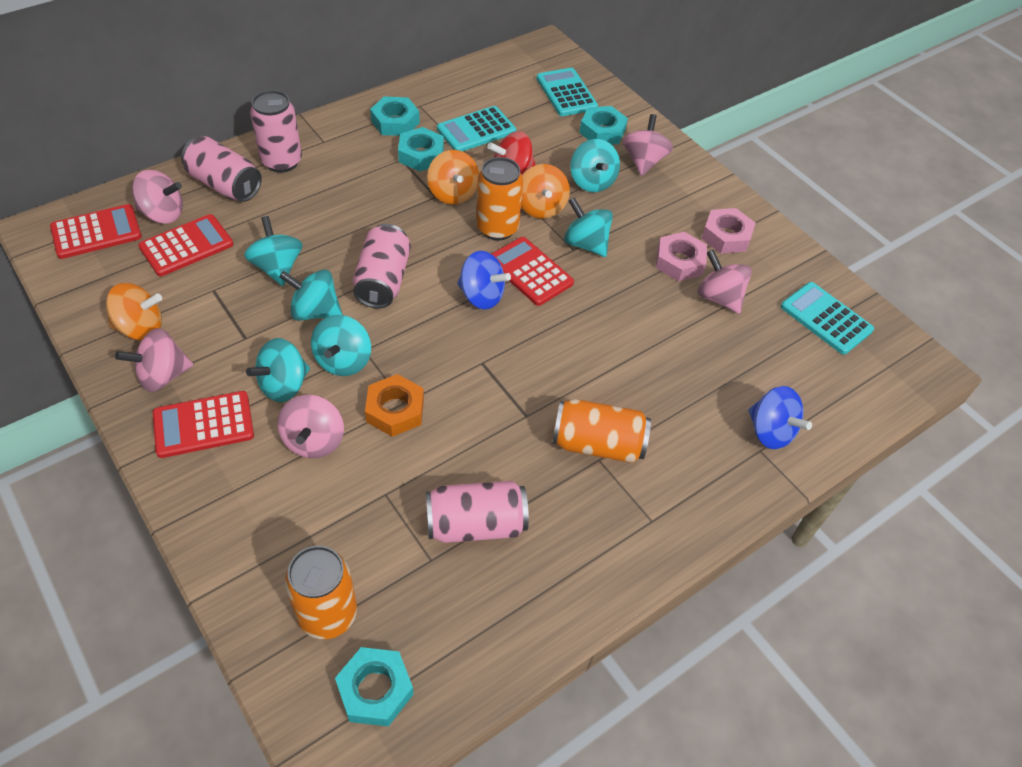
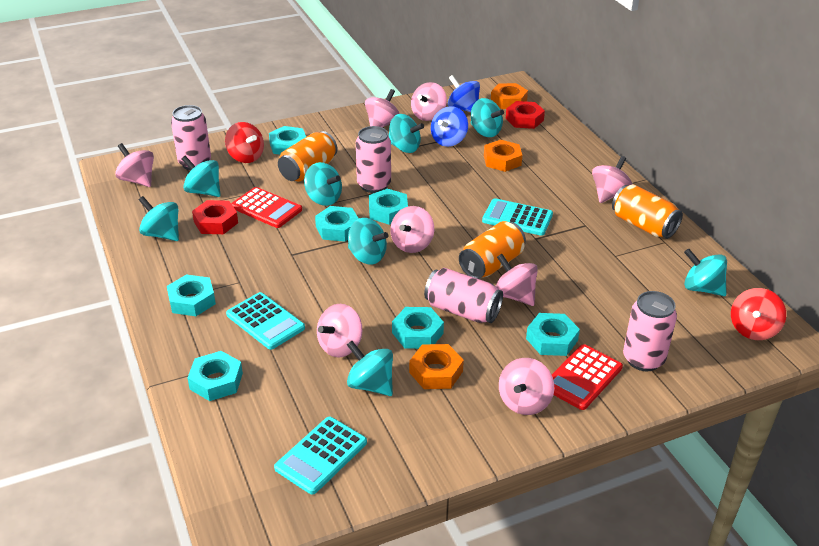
orange nut: [365,374,424,437] = 1 -> [409,344,464,389] [484,140,522,172] [491,83,528,109] = 3
orange spinning top: [106,283,162,340] [427,150,479,205] [521,164,570,219] = 3 -> none = 0
pink nut: [656,232,707,281] [702,208,755,254] = 2 -> none = 0
pink spinning top: [115,328,193,392] [132,170,183,223] [277,395,344,458] [623,114,673,176] [697,250,752,314] = 5 -> [115,143,154,187] [317,304,362,358] [365,89,400,127] [390,206,434,253] [411,82,447,121] [495,254,538,306] [499,358,554,415] [592,156,633,203] = 8
red calculator: [50,204,142,259] [138,214,233,276] [153,391,254,458] [492,237,574,306] = 4 -> [231,187,302,228] [552,344,623,410] = 2
red nut: none = 0 -> [192,200,238,234] [506,101,545,129] = 2
red spinning top: [487,131,535,175] = 1 -> [225,122,264,163] [731,288,786,340] = 2
turquoise nut: [335,647,414,726] [370,96,420,136] [398,127,444,172] [579,106,628,145] = 4 -> [167,274,216,316] [187,351,243,401] [269,126,306,155] [315,206,359,242] [369,189,408,225] [392,307,444,349] [526,313,580,356] = 7
turquoise spinning top: [244,216,303,286] [246,338,310,402] [279,269,342,321] [311,315,371,376] [564,197,613,257] [570,139,620,192] = 6 -> [139,196,179,241] [181,156,221,197] [304,162,342,206] [347,341,393,396] [348,218,388,264] [388,114,424,153] [471,98,504,137] [684,248,727,296] = 8

